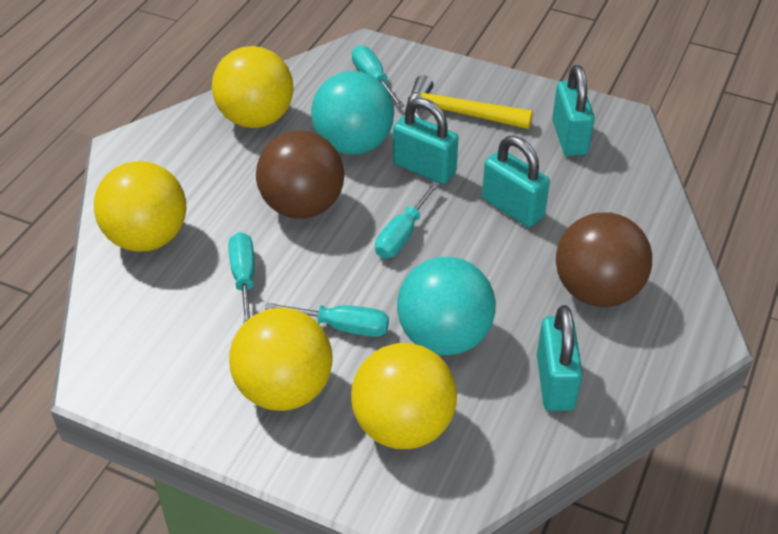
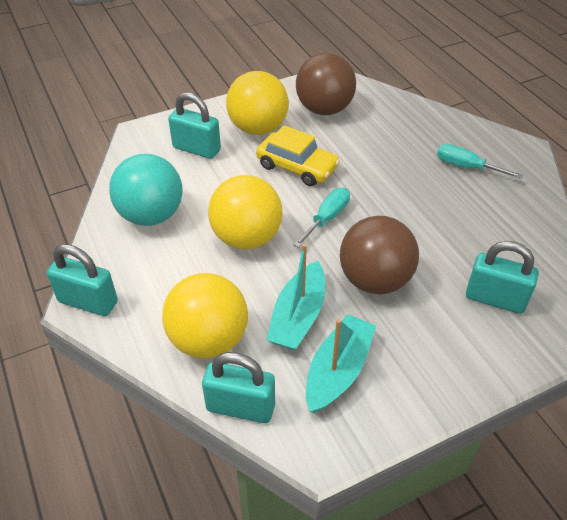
turquoise ball: [311,71,394,155] [397,257,496,355] = 2 -> [109,154,183,226] = 1
turquoise boat: none = 0 -> [266,244,325,350] [306,314,376,413] = 2
turquoise screwdriver: [229,232,255,323] [265,302,389,337] [352,45,404,108] [375,181,440,258] = 4 -> [294,188,350,248] [437,144,523,179] = 2
yellow ball: [94,161,186,251] [212,46,294,128] [229,308,333,411] [351,343,457,449] = 4 -> [162,273,248,359] [208,175,283,250] [226,71,289,135] = 3
yellow car: none = 0 -> [256,125,340,186] = 1
yellow hammer: [407,75,533,129] = 1 -> none = 0

